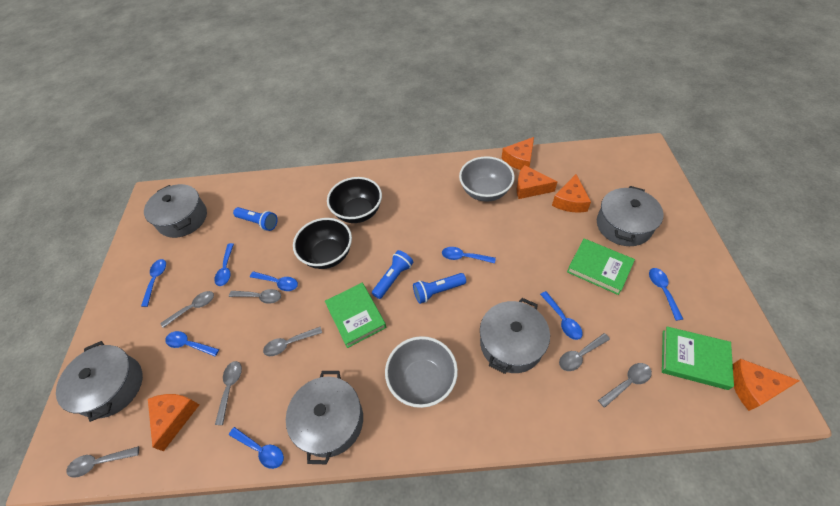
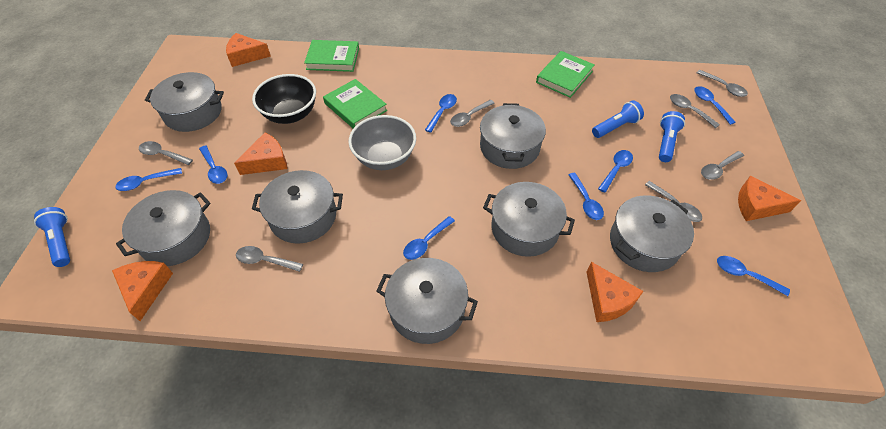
black bowl: [293,218,352,269] [327,177,382,223] = 2 -> [252,74,316,124] = 1
grey bowl: [385,336,458,408] [459,156,515,202] = 2 -> [349,115,416,170] = 1
grey pot: [56,341,143,422] [144,184,207,238] [286,371,363,464] [480,298,550,374] [597,186,664,246] = 5 -> [116,190,211,266] [145,72,224,132] [252,170,343,244] [376,258,478,344] [480,103,546,169] [483,182,575,257] [610,196,694,272] = 7

